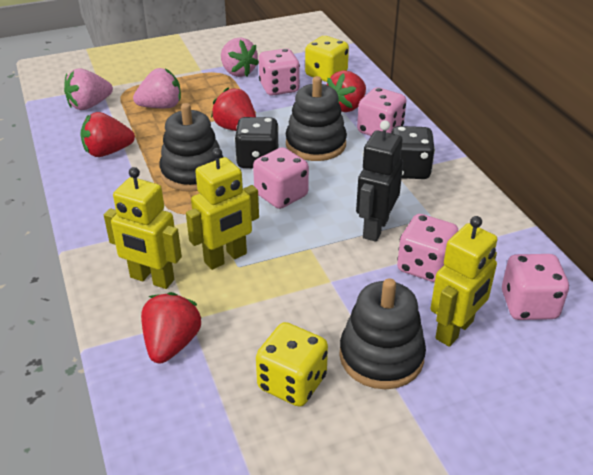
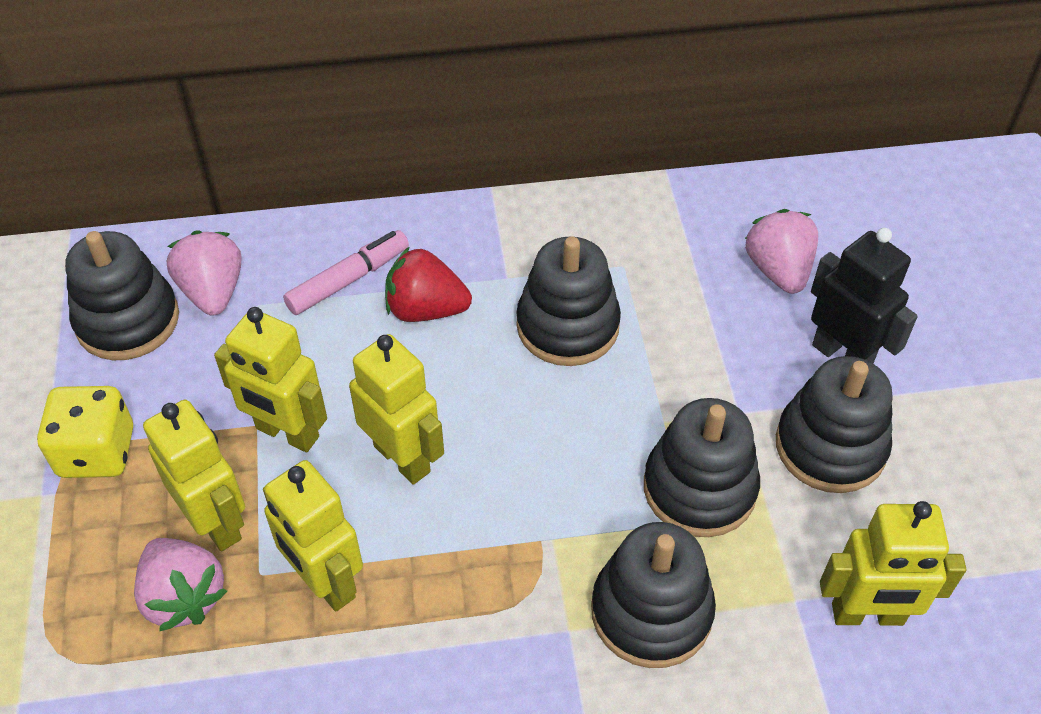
black dice: [235,117,279,168] [391,126,435,179] = 2 -> none = 0
black stacking toy: [159,103,223,192] [286,76,347,161] [339,278,426,389] = 3 -> [65,231,179,360] [516,236,621,366] [591,522,716,668] [644,398,760,537] [776,356,893,493] = 5
pink dice: [253,147,309,209] [259,49,300,96] [357,87,406,136] [397,214,458,282] [502,254,569,320] = 5 -> none = 0
pink marker: none = 0 -> [283,230,409,315] = 1
red strawberry: [81,112,135,157] [141,292,202,364] [211,88,256,131] [327,70,366,112] = 4 -> [385,247,472,322] = 1
yellow dice: [256,322,328,407] [305,36,349,82] = 2 -> [37,386,133,478] = 1
yellow robot: [104,167,182,289] [186,148,259,270] [431,216,498,347] = 3 -> [143,400,245,551] [214,307,327,452] [263,460,363,611] [349,334,444,485] [820,501,966,626] = 5

